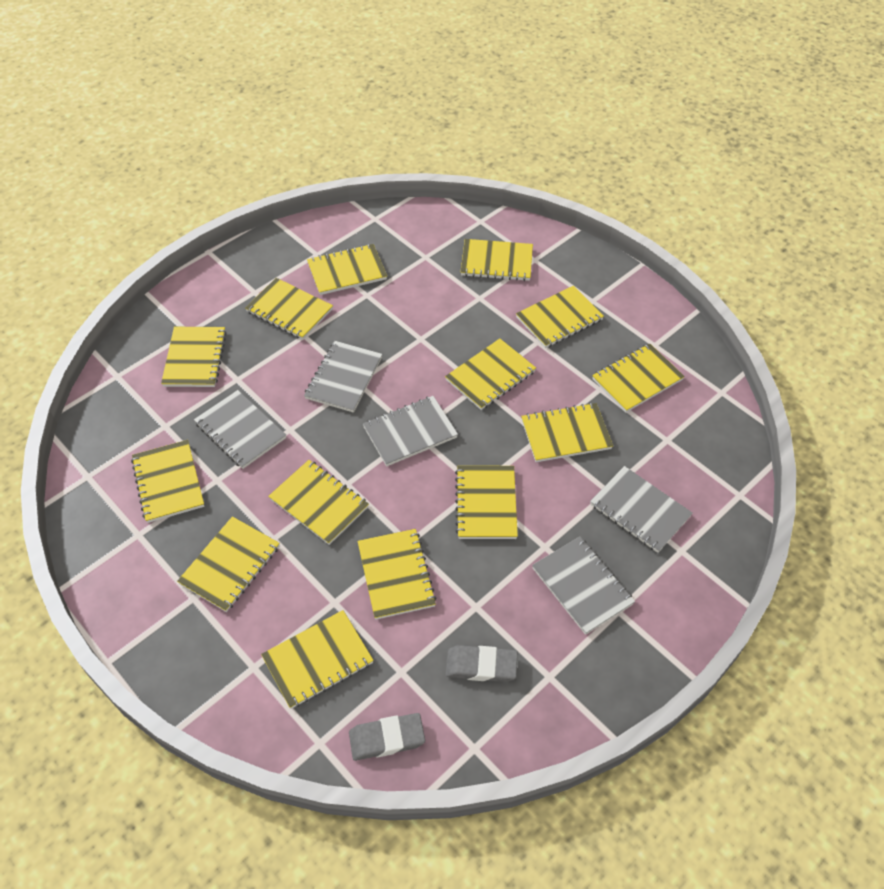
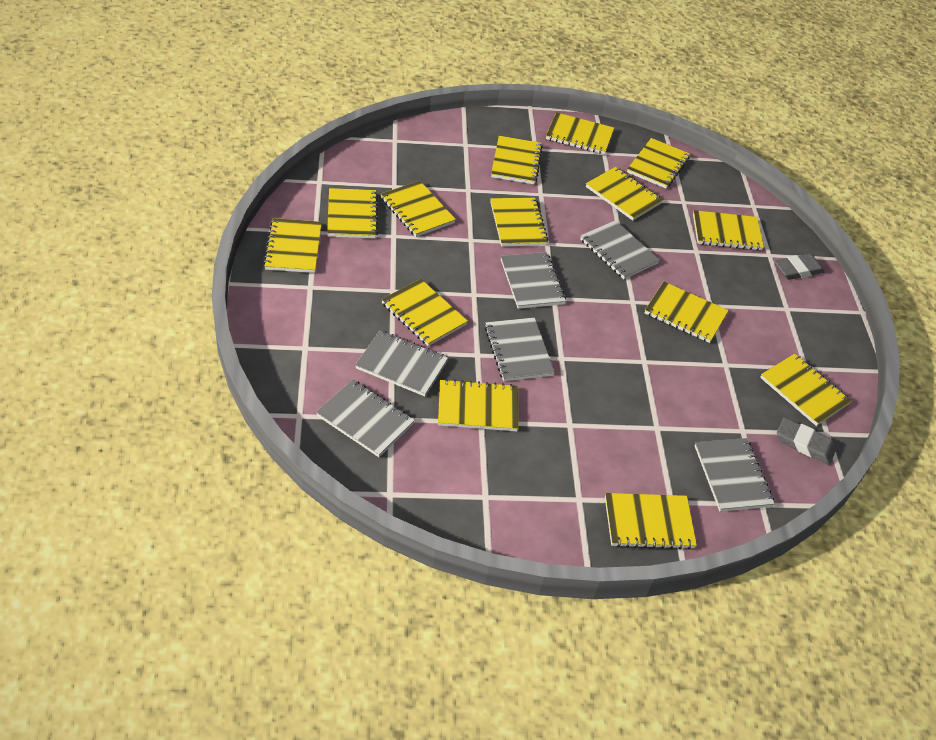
grey notebook: [194,390,286,469] [304,341,383,413] [363,396,458,466] [532,537,635,635] [590,466,693,553] = 5 -> [316,380,415,457] [355,330,448,396] [485,318,555,381] [501,252,566,309] [580,220,660,279] [695,438,775,512] = 6

